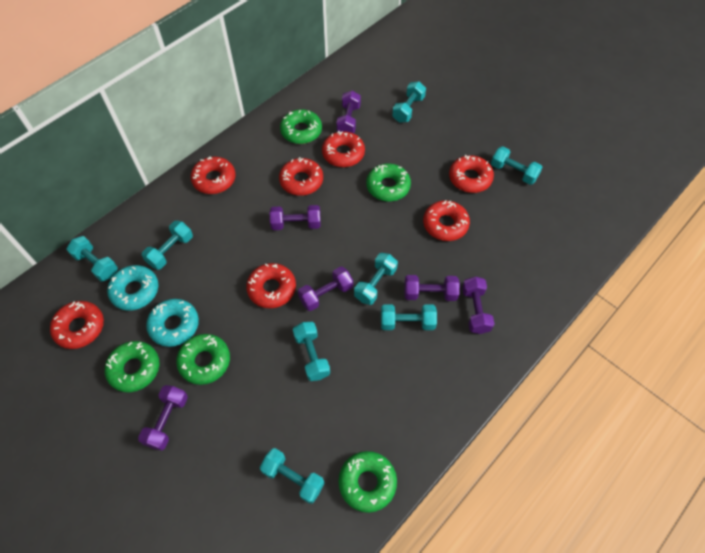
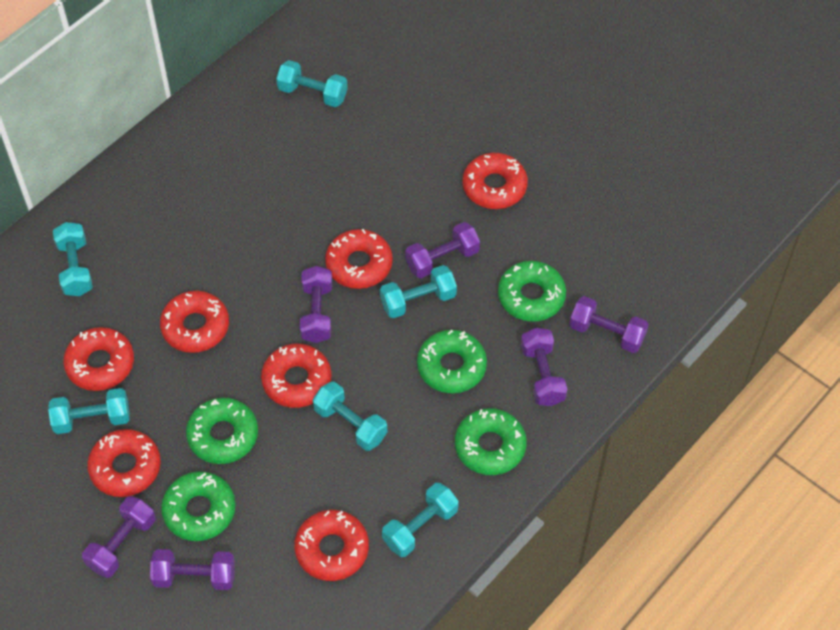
turquoise donut: [107,265,159,311] [146,299,199,347] = 2 -> none = 0
turquoise dumbbell: [66,236,118,282] [142,221,193,270] [260,448,325,504] [293,322,330,381] [354,253,398,305] [381,304,437,330] [392,81,426,123] [491,146,543,185] = 8 -> [48,388,130,434] [53,222,93,296] [276,60,348,107] [313,381,387,451] [380,265,457,318] [382,483,459,557] = 6

